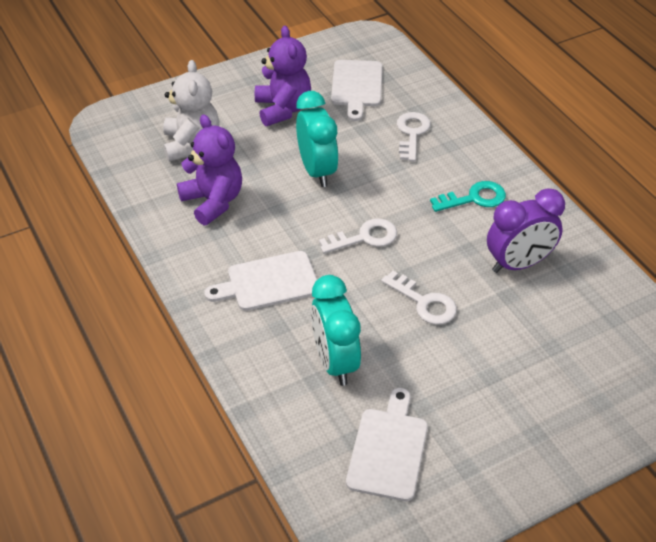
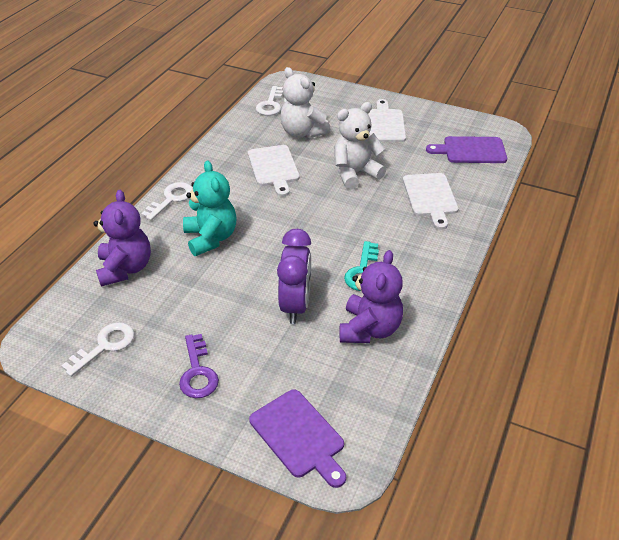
purple cutting board: none = 0 -> [249,390,346,488] [426,136,507,163] = 2
purple key: none = 0 -> [179,334,219,398] = 1
turquoise clock: [296,91,339,187] [311,275,361,386] = 2 -> none = 0
turquoise teddy bear: none = 0 -> [183,160,237,256] = 1
white teddy bear: [163,60,219,161] = 1 -> [280,67,330,138] [334,102,386,189] = 2

